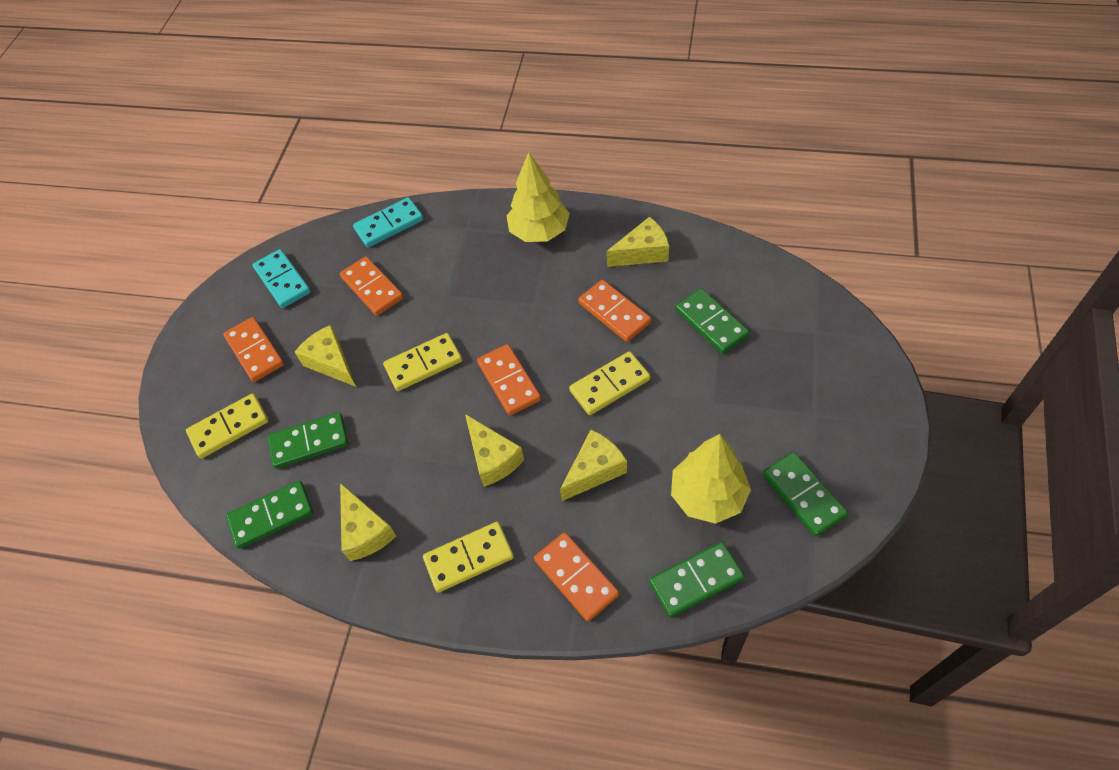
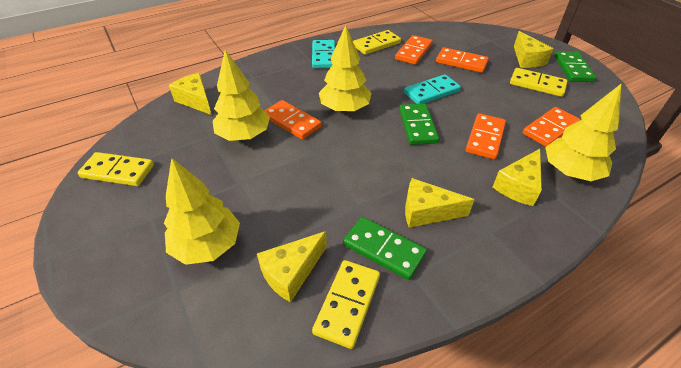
green domino: [226,481,313,549] [268,412,349,469] [649,542,744,617] [675,288,749,354] [762,452,848,537] = 5 -> [343,217,427,280] [399,103,439,145] [554,51,596,82] = 3
yellow tree: [507,152,570,242] [671,434,751,524] = 2 -> [164,158,240,265] [212,50,270,141] [319,25,371,113] [545,84,621,181] = 4

